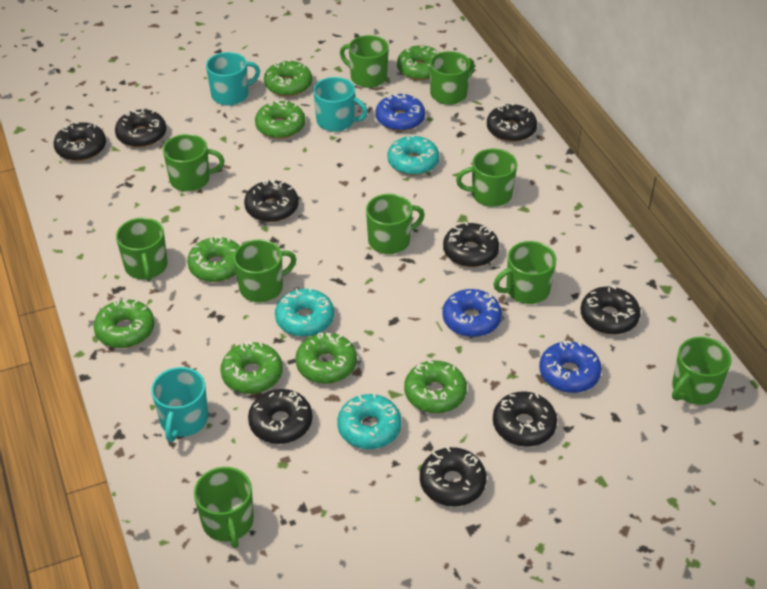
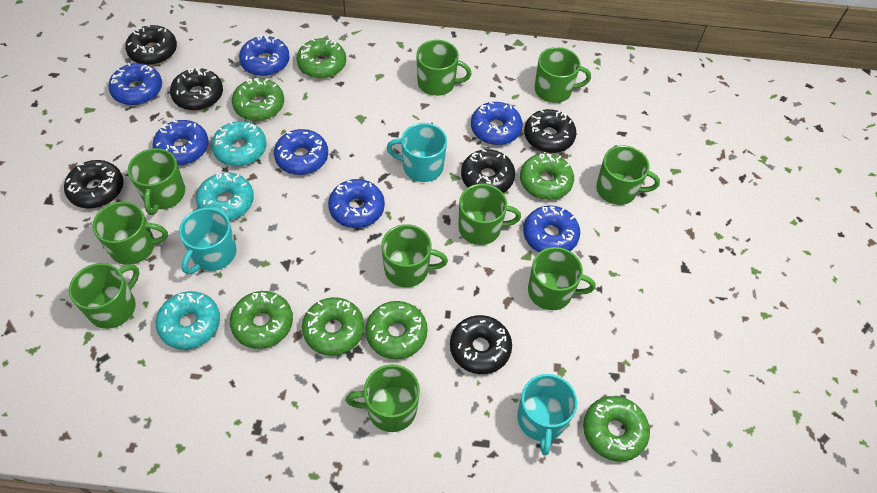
black donut: [53,122,106,161] [115,108,166,148] [244,180,299,222] [248,389,312,444] [420,447,486,507] [443,222,499,267] [487,103,537,142] [493,392,557,447] [581,286,641,335] = 9 -> [64,160,124,208] [125,25,177,65] [170,68,223,111] [450,315,512,374] [461,149,515,193] [524,109,577,153] = 6
blue donut: [375,93,425,131] [442,289,502,337] [539,340,602,393] = 3 -> [108,63,162,105] [153,120,209,165] [239,36,290,76] [274,129,328,175] [328,179,385,228] [471,102,523,145] [523,206,580,252] = 7
green donut: [94,299,155,348] [187,236,239,282] [220,341,283,394] [255,100,305,139] [264,60,312,96] [295,333,357,384] [397,45,440,80] [404,360,467,413] = 8 -> [230,291,293,349] [232,78,284,121] [296,38,346,78] [302,297,364,356] [365,301,428,359] [520,153,574,200] [583,396,650,461] = 7

